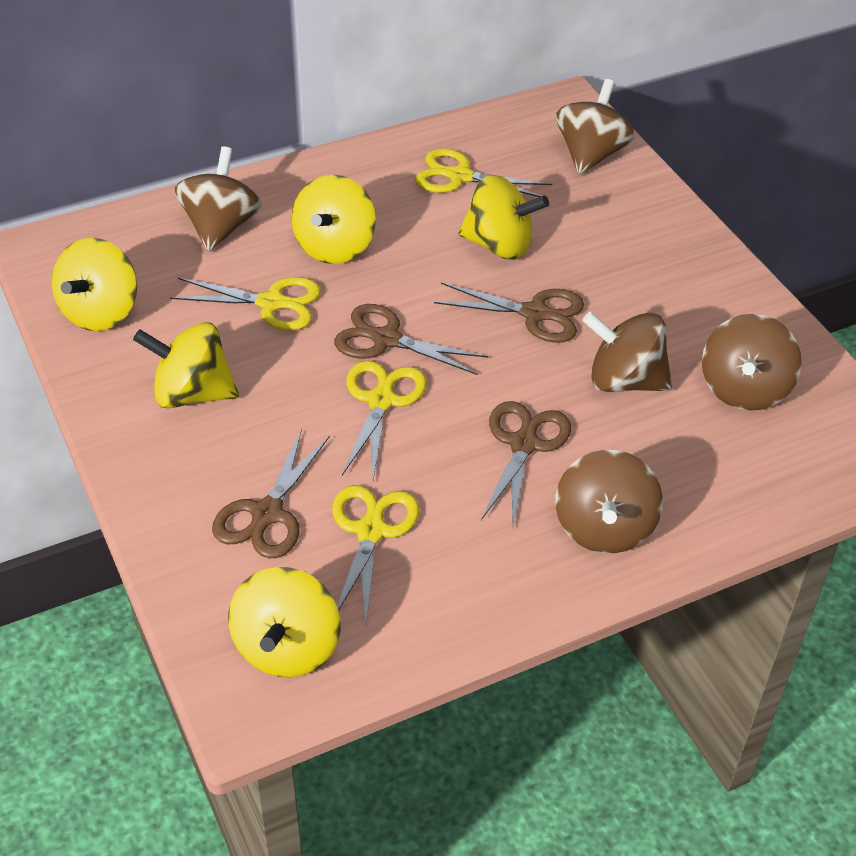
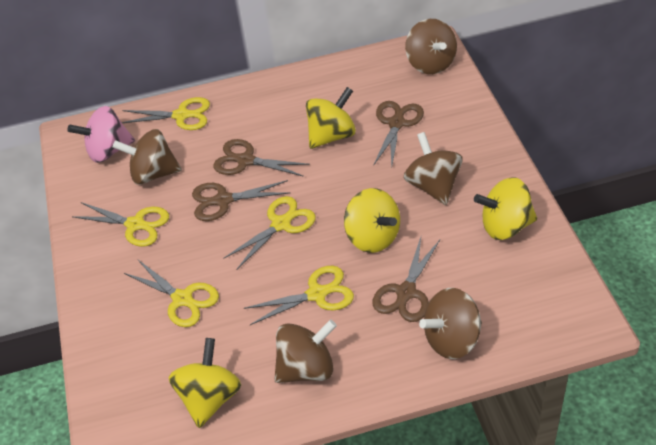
pink spinning top: none = 0 -> [67,106,135,163] = 1
yellow scissors: [170,277,321,331] [332,485,420,624] [342,361,427,480] [415,149,552,197] = 4 -> [72,202,169,247] [121,97,210,130] [124,259,219,327] [223,196,316,270] [244,266,354,325] = 5
yellow spinning top: [52,238,137,331] [133,322,239,408] [228,567,340,677] [292,175,376,264] [458,175,549,260] = 5 -> [169,338,241,428] [306,87,356,149] [344,188,400,253] [474,177,537,240] = 4

